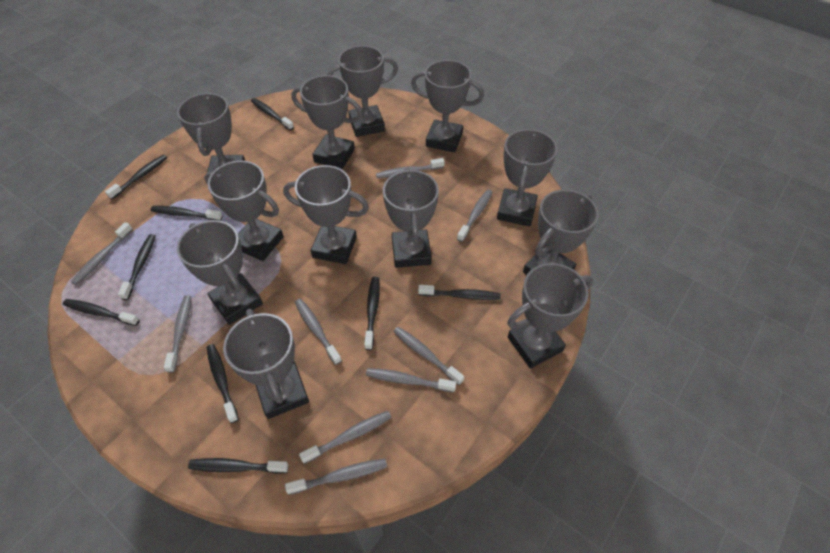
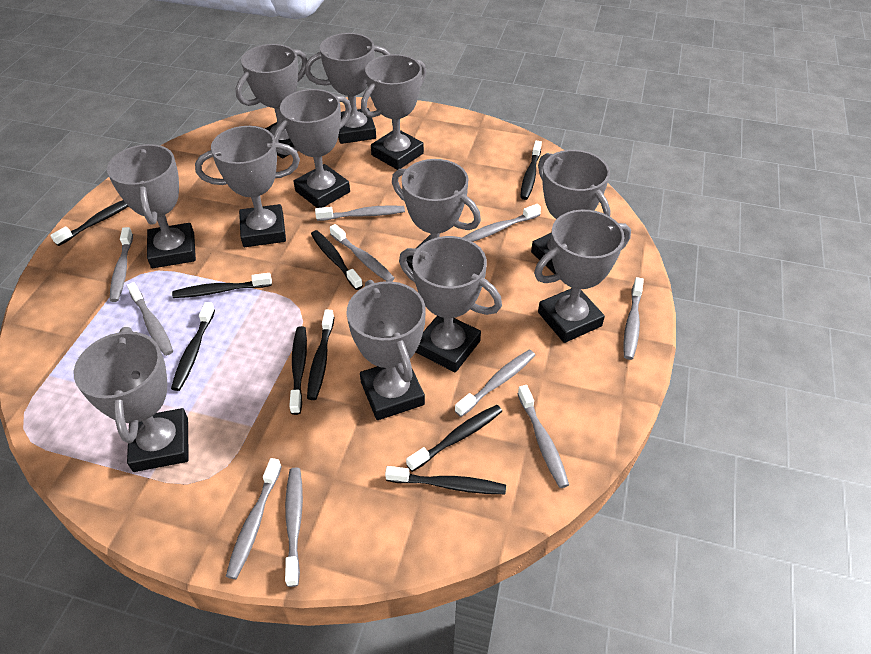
grey toothbrush: [71,222,133,285] [164,295,191,373] [285,459,387,495] [295,299,342,365] [299,411,391,464] [366,368,456,392] [376,158,445,178] [393,327,464,385] [457,189,493,242] = 9 -> [110,227,133,302] [127,282,173,356] [226,458,282,579] [285,468,303,587] [315,205,405,221] [330,224,395,282] [455,350,535,417] [462,204,541,242] [518,385,569,488] [623,277,644,360] = 10

